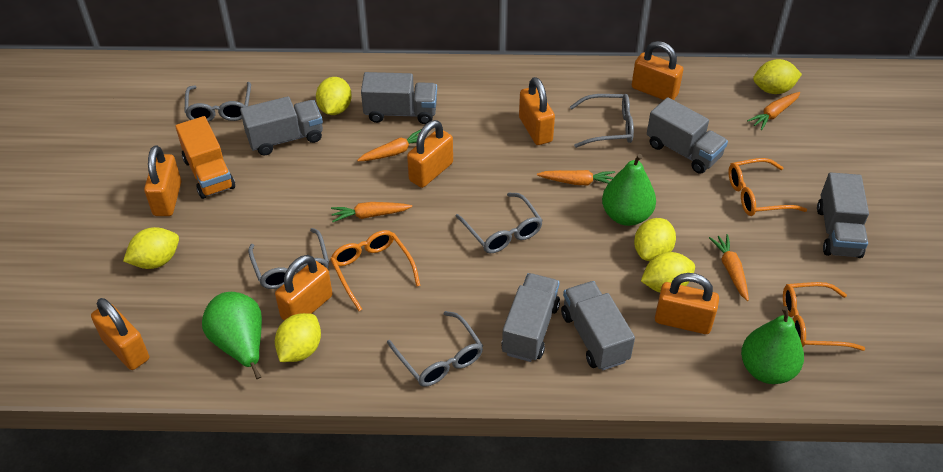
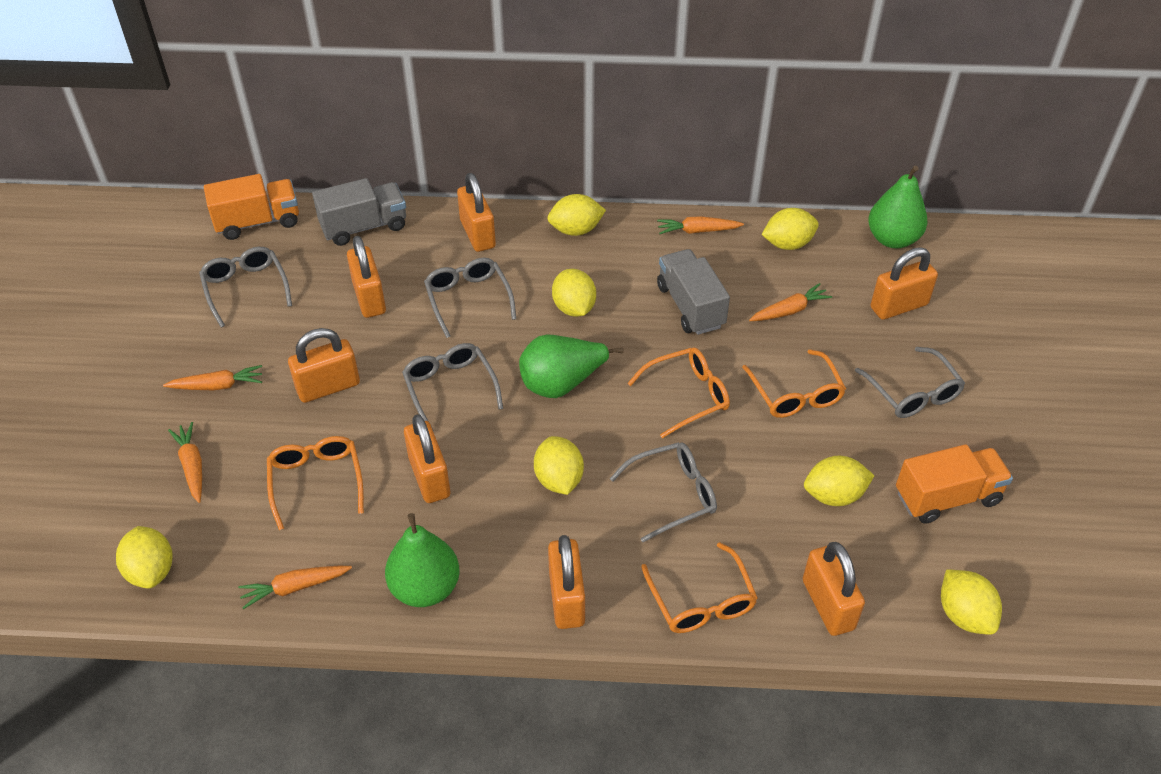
grey truck: [240,96,323,155] [361,72,437,124] [501,273,560,362] [561,281,635,370] [647,97,728,174] [817,172,869,258] = 6 -> [312,178,406,246] [657,249,730,335] = 2
orange glasses: [330,230,421,311] [728,158,807,216] [783,282,865,351] = 3 -> [267,436,364,530] [627,347,730,438] [641,542,758,633] [742,349,846,418] = 4
orange truck: [175,116,235,199] = 1 -> [204,174,299,240] [896,444,1013,524] = 2
yellow lemon: [123,227,179,269] [275,313,321,362] [316,77,352,115] [634,218,676,261] [641,252,695,293] [753,59,802,94] = 6 -> [116,526,173,589] [534,436,584,495] [547,194,606,236] [552,269,596,317] [762,208,819,250] [804,456,874,506] [941,569,1002,635] = 7

